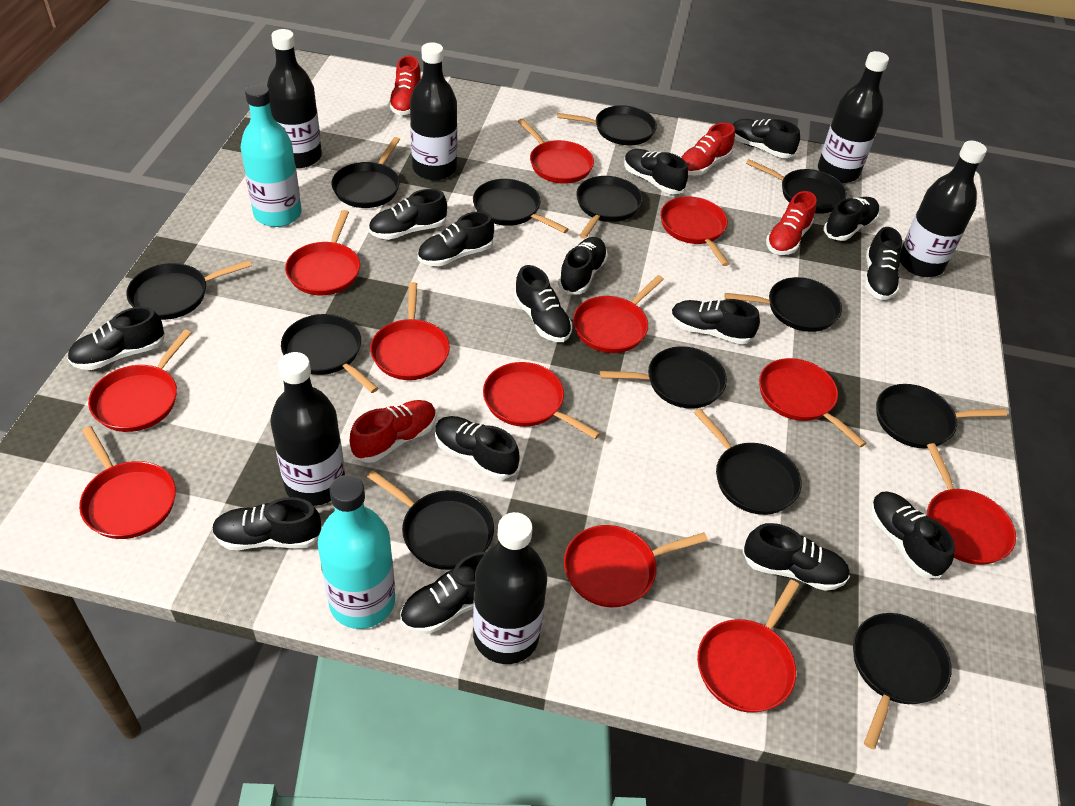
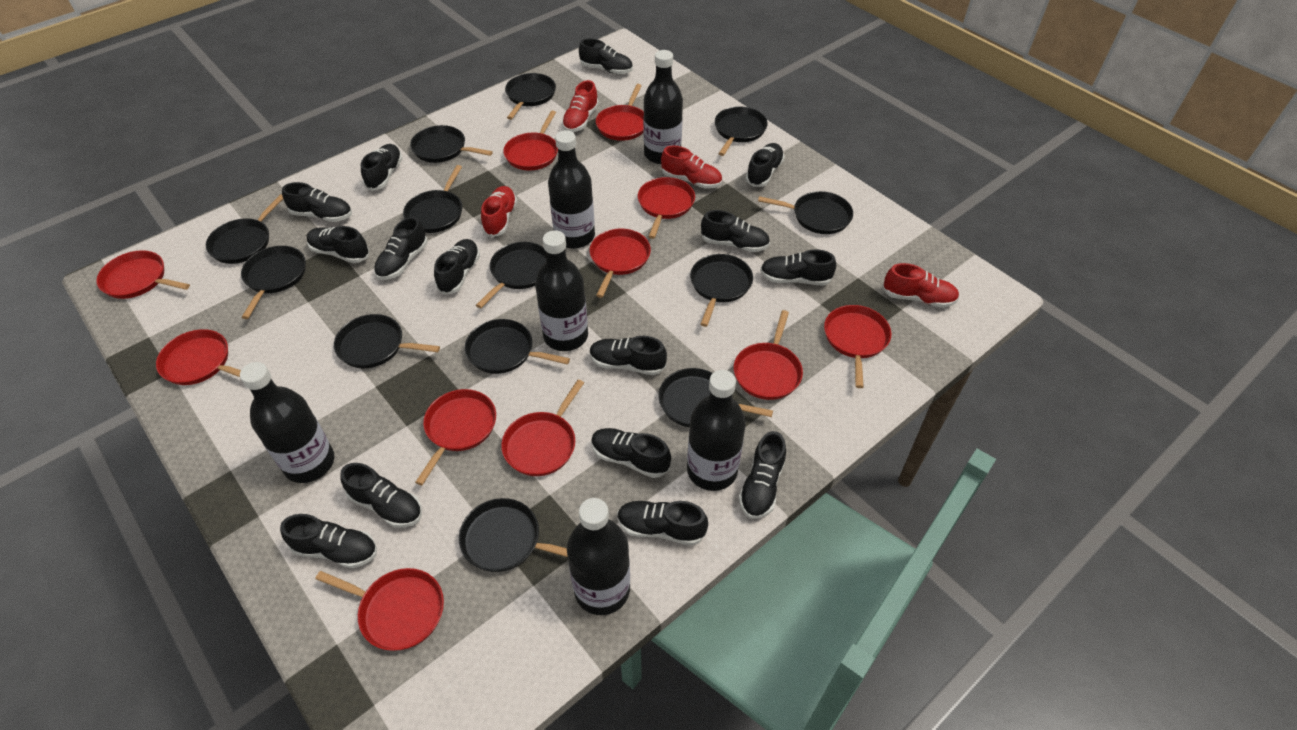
red pan: [79,426,176,539] [88,329,192,432] [285,210,360,295] [370,282,450,380] [483,362,600,439] [518,119,594,184] [564,525,708,607] [573,275,664,353] [660,196,730,266] [697,580,800,712] [759,358,866,447] [927,443,1016,565] = 12 -> [96,250,190,299] [156,329,241,385] [316,568,444,651] [415,389,496,485] [501,380,584,476] [503,110,558,170] [590,229,651,298] [596,84,644,141] [638,177,695,239] [734,310,803,400] [824,305,891,388] = 11
turquoise bottle: [241,84,302,227] [318,475,395,629] = 2 -> none = 0

